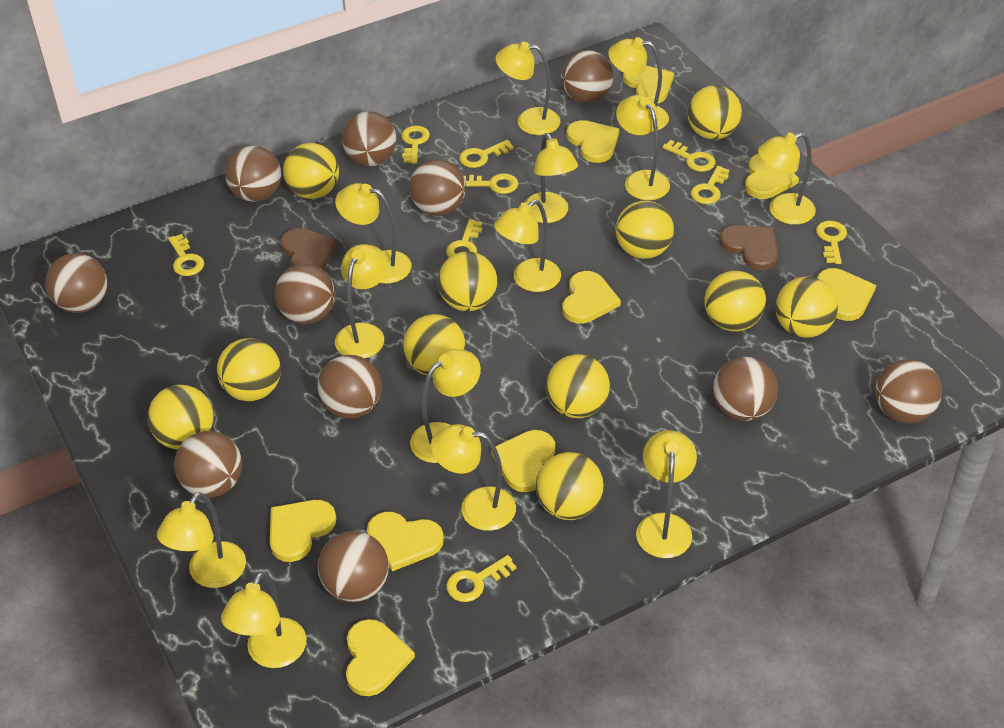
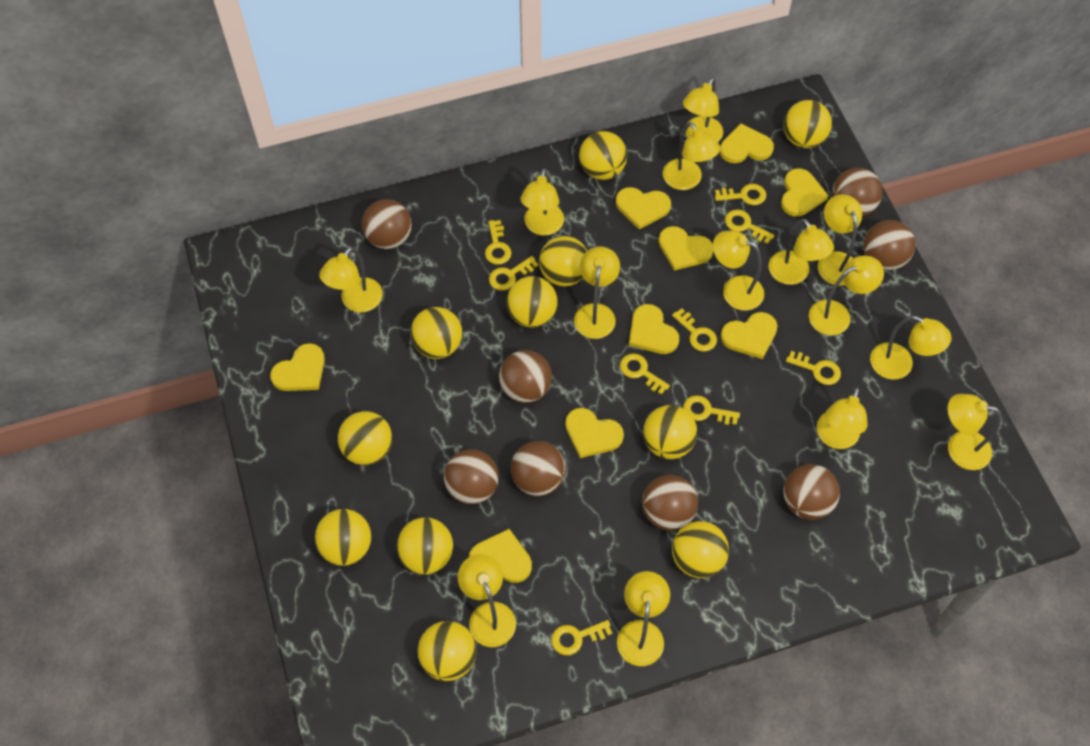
brown ball: [45,253,107,313] [174,431,242,498] [225,146,281,202] [275,264,336,324] [317,355,381,419] [318,531,389,602] [342,111,397,166] [409,159,466,216] [561,50,613,103] [713,357,778,421] [875,359,942,423] = 11 -> [362,199,412,249] [444,449,499,504] [499,350,552,403] [511,441,566,496] [642,475,698,531] [783,464,840,520] [832,168,882,216] [864,220,915,270] = 8
brown heart: [280,228,338,270] [719,225,779,270] = 2 -> none = 0
yellow lamp: [157,492,246,588] [221,572,306,668] [335,183,412,284] [335,244,388,359] [410,349,481,463] [431,424,516,531] [494,200,561,292] [496,42,560,135] [524,133,578,223] [608,37,669,132] [616,95,670,200] [636,430,697,558] [758,133,816,225] = 13 -> [319,247,383,312] [458,554,516,647] [520,168,564,236] [574,247,620,339] [617,571,670,666] [663,122,720,190] [683,78,723,142] [713,231,764,311] [769,218,834,285] [809,256,884,335] [817,387,868,449] [818,194,862,286] [870,316,952,380] [948,394,1001,470] = 14

